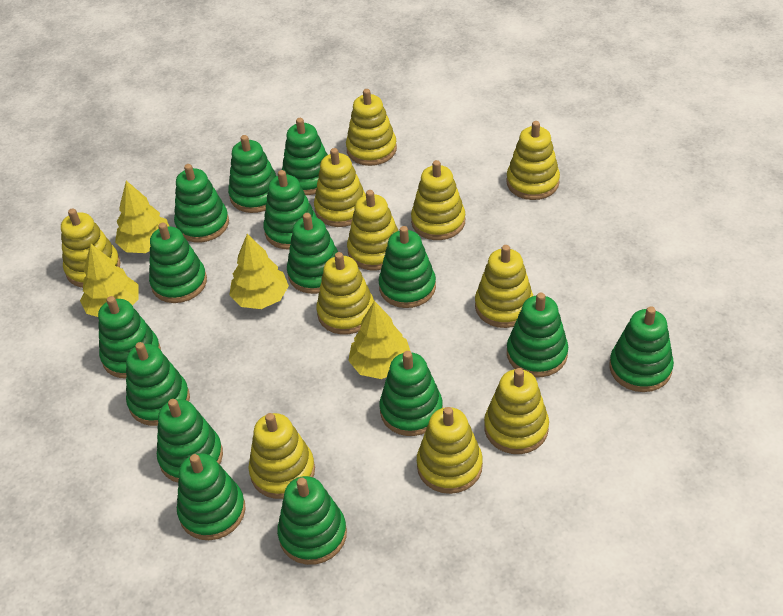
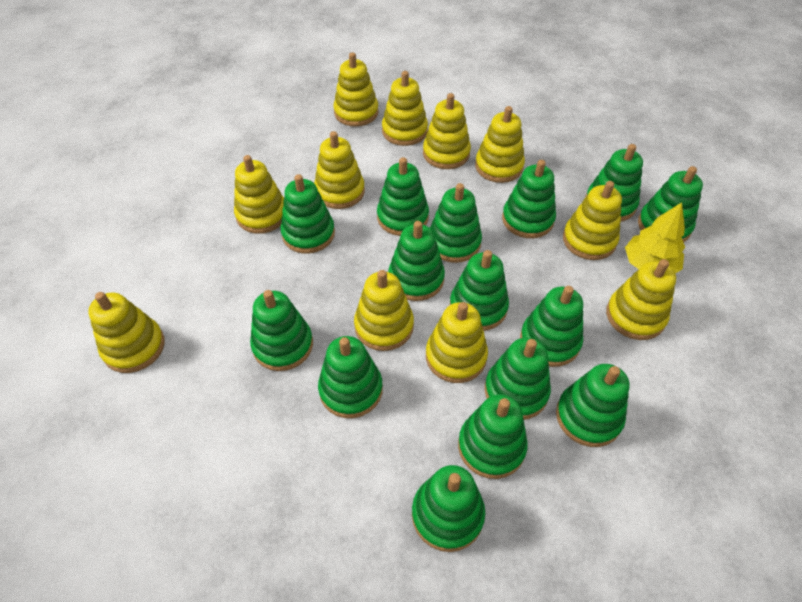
yellow tree: [80,243,139,317] [115,181,169,253] [229,234,289,309] [348,301,411,379] = 4 -> [625,202,685,273] = 1

